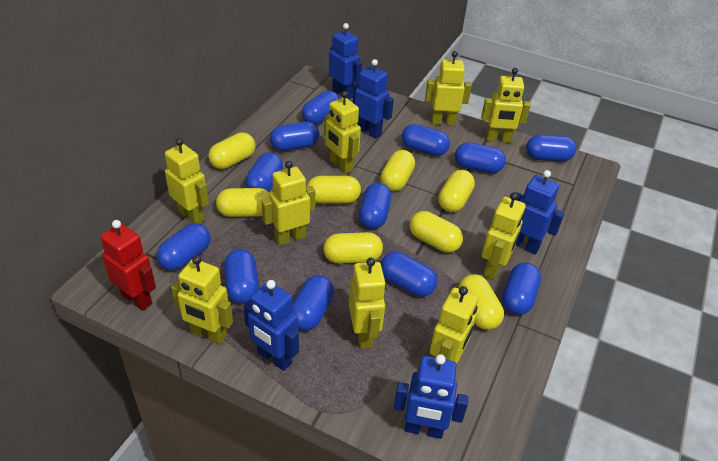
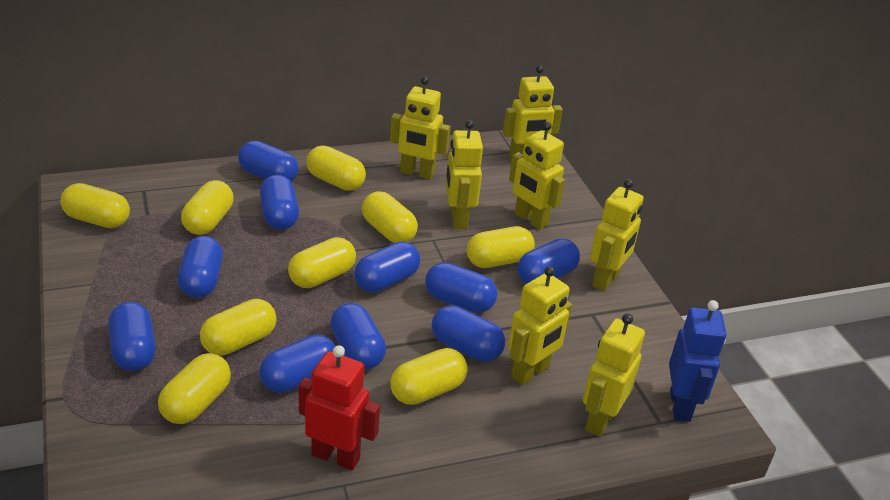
blue capsule: [157,223,210,271] [224,249,259,304] [245,152,283,192] [270,122,319,151] [292,275,334,331] [302,91,340,125] [359,183,391,229] [381,252,437,297] [402,124,450,156] [455,142,506,173] [502,263,541,315] [526,135,577,161] = 12 -> [108,302,156,371] [178,236,223,298] [238,141,299,182] [259,334,335,393] [260,175,299,230] [330,303,386,370] [354,241,420,293] [425,262,497,313] [432,305,505,362] [518,238,580,284] = 10
blue robot: [243,280,299,371] [329,23,362,99] [353,59,394,138] [394,354,469,439] [515,170,565,254] = 5 -> [669,300,726,422] = 1
yellow capsule: [208,132,256,169] [216,188,269,217] [307,176,361,204] [324,232,383,264] [380,150,415,191] [410,211,463,253] [438,170,475,212] [458,274,504,330] = 8 -> [60,183,130,228] [158,353,231,424] [181,180,234,235] [200,299,277,356] [288,237,356,288] [306,146,366,191] [362,191,418,243] [390,348,468,405] [467,226,535,268] = 9
yellow robot: [165,138,209,224] [171,255,233,344] [262,161,315,246] [324,91,361,174] [349,258,386,349] [425,51,472,126] [430,286,478,364] [481,68,531,143] [482,192,526,280] = 9 -> [390,76,450,179] [445,120,483,229] [503,65,563,161] [508,266,572,385] [509,122,565,230] [583,313,645,437] [590,179,644,291] = 7

